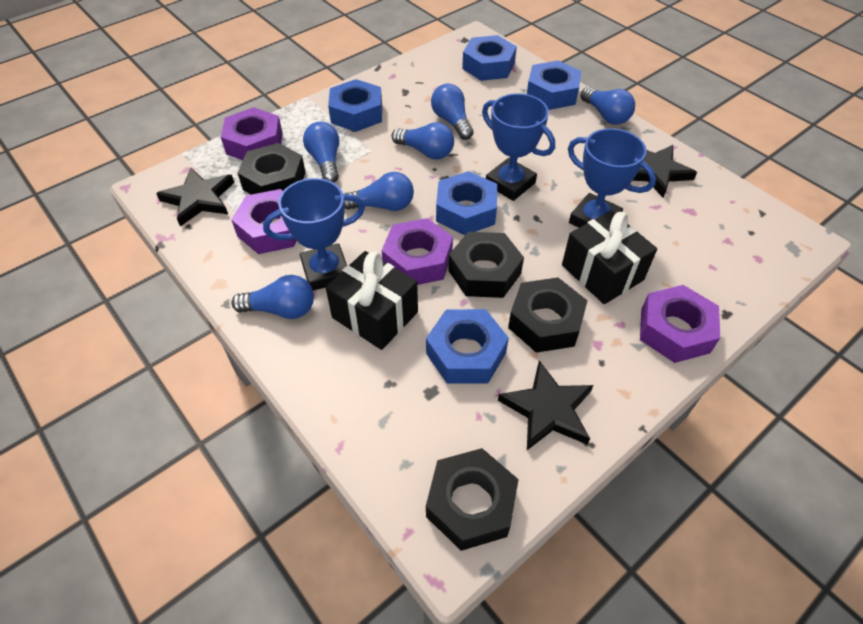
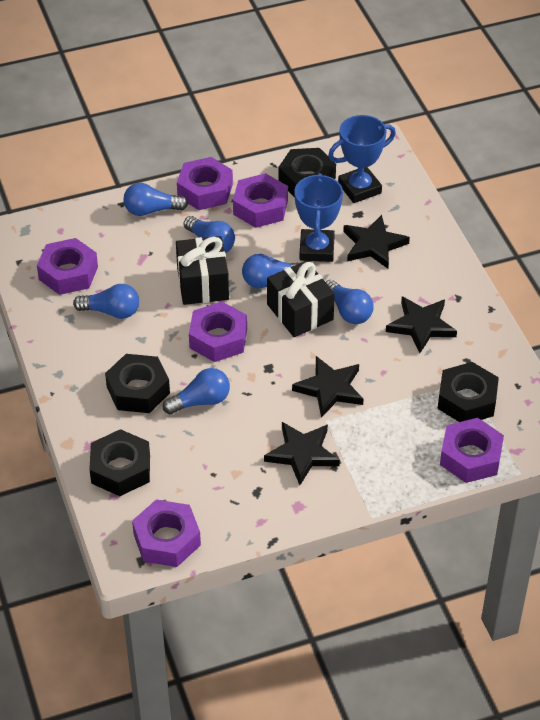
black star: [156,167,234,227] [498,360,594,450] [632,145,697,198] = 3 -> [264,422,340,485] [292,356,364,418] [343,215,410,269] [386,296,457,353] = 4
blue nut: [328,79,382,132] [426,309,509,384] [436,171,497,235] [462,35,517,81] [527,60,582,110] = 5 -> none = 0
blue trophy: [263,178,365,291] [482,93,555,201] [568,128,656,228] = 3 -> [294,173,343,262] [328,115,396,203] = 2
purple nut: [221,107,283,160] [231,189,297,254] [381,218,453,285] [640,285,720,363] = 4 -> [37,238,98,295] [132,499,201,567] [177,157,233,210] [189,302,247,362] [233,173,288,228] [440,418,504,483] = 6

